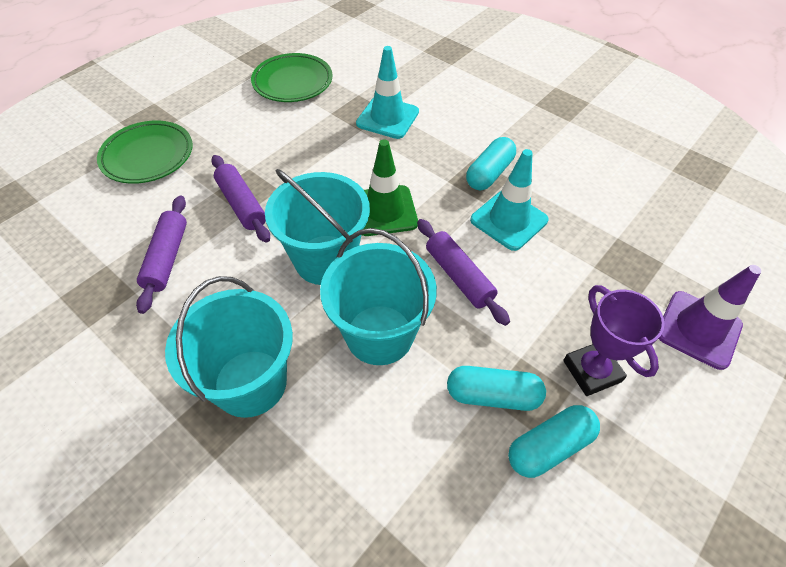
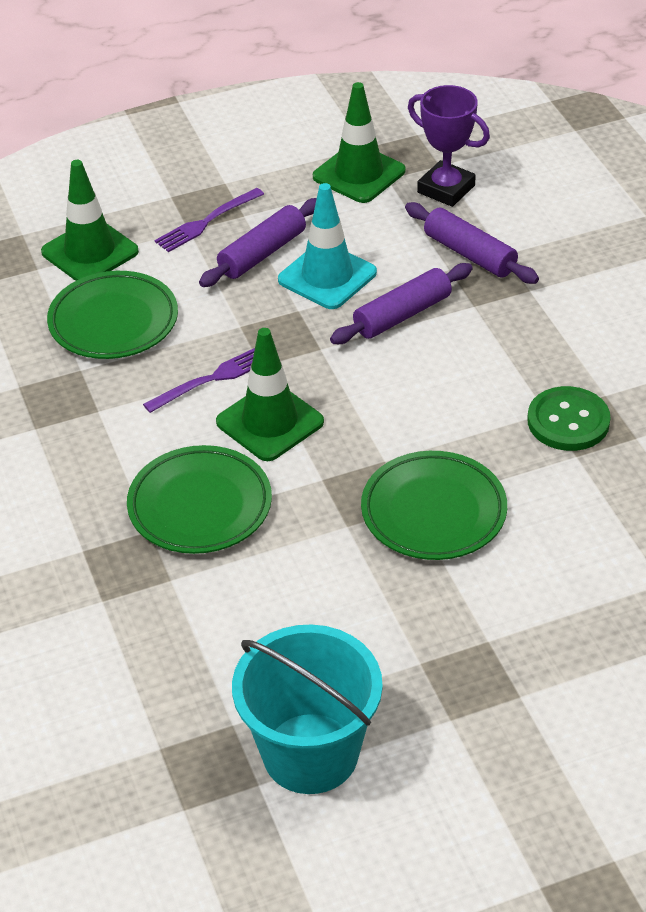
green button: none = 0 -> [527,386,611,451] = 1
green plate: [97,120,193,184] [251,53,333,102] = 2 -> [47,271,178,359] [127,445,272,554] [361,451,507,560] = 3
green traffic cone: [362,139,418,236] = 1 -> [41,160,139,281] [216,328,324,461] [313,82,406,203] = 3
purple fork: none = 0 -> [143,348,255,413] [155,188,264,252] = 2
purple traffic cone: [658,265,761,370] = 1 -> none = 0
turquoise bucket: [165,276,293,418] [265,169,370,285] [320,228,437,365] = 3 -> [232,624,383,794] = 1
turquoise capsule: [447,366,546,411] [466,137,516,190] [508,405,600,478] = 3 -> none = 0
turquoise traffic cone: [356,46,419,139] [470,149,549,251] = 2 -> [278,183,377,309] = 1

